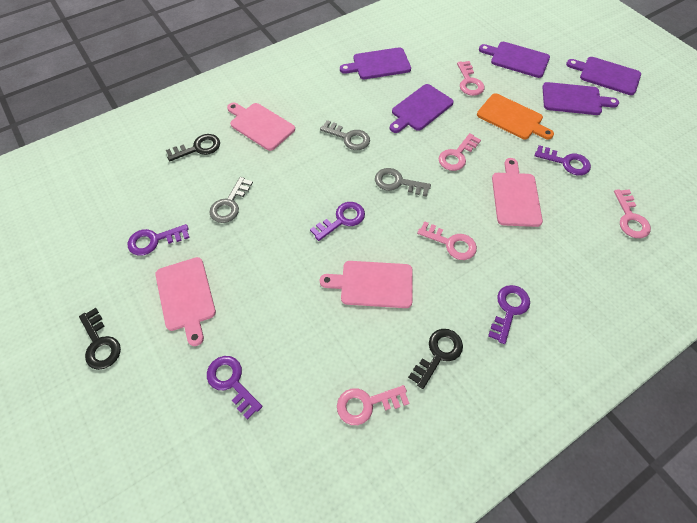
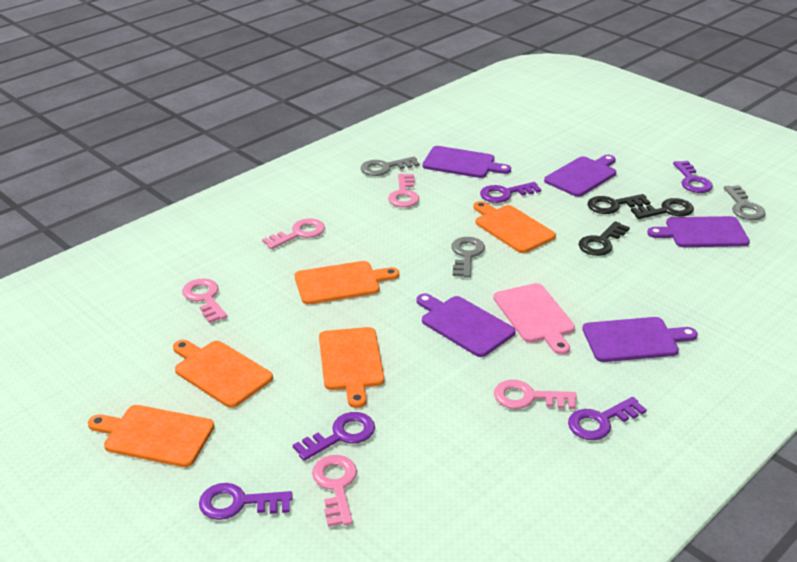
orange cutting board: [477,93,554,139] = 1 -> [88,405,215,467] [173,340,273,408] [295,261,399,305] [319,327,384,408] [473,201,556,253] = 5
pink cutting board: [155,257,216,346] [227,103,295,151] [320,261,413,308] [492,158,543,227] = 4 -> [493,283,575,355] = 1

